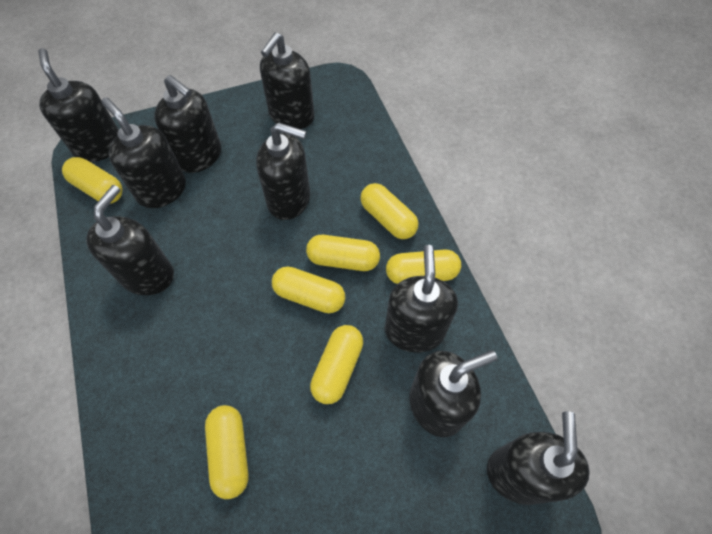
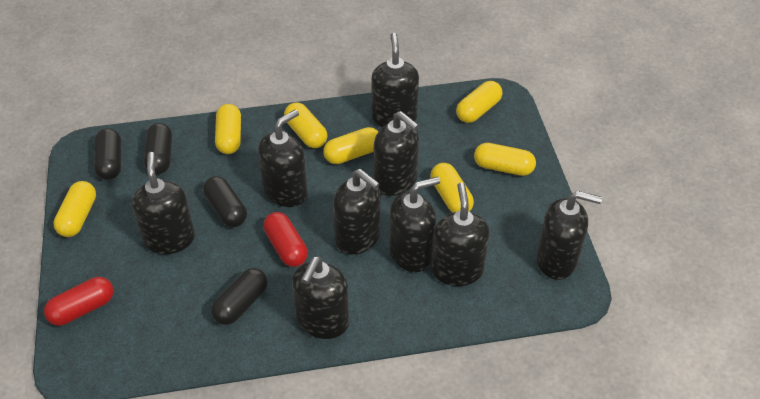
black capsule: none = 0 -> [94,128,121,180] [144,123,172,175] [203,176,247,227] [211,268,268,325] = 4
red capsule: none = 0 -> [44,277,114,326] [263,212,308,267] = 2

